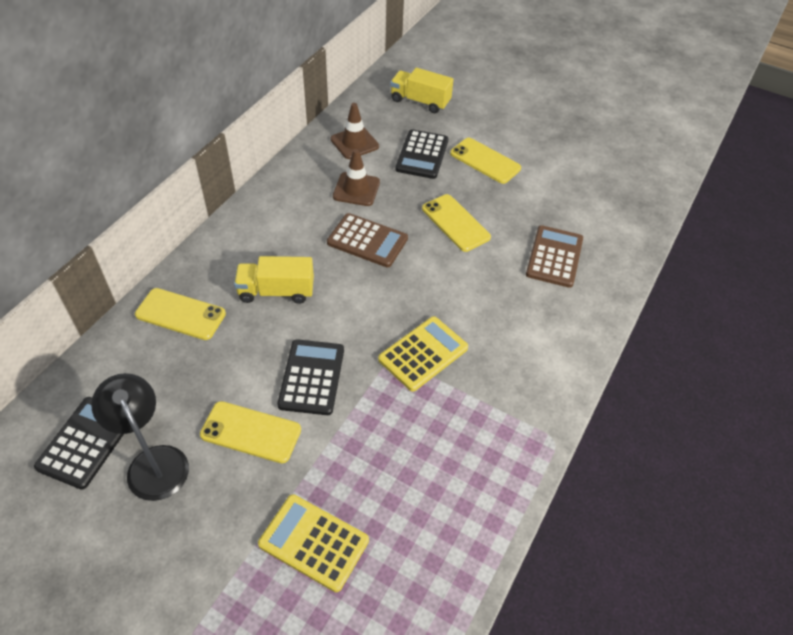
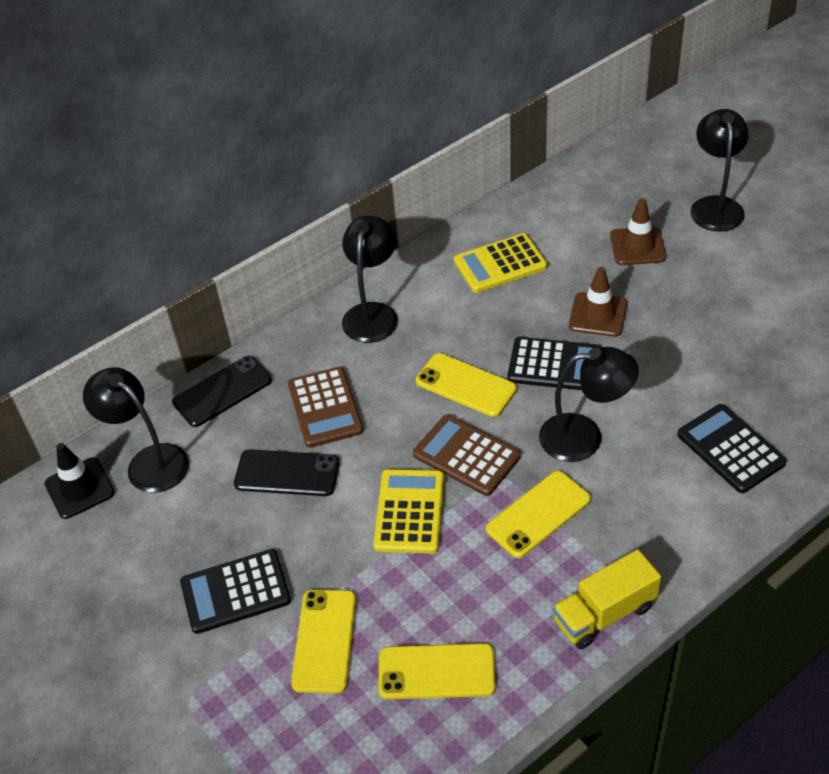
black lamp: [91,373,189,501] = 1 -> [83,367,189,493] [342,216,398,343] [539,347,639,462] [690,109,749,232] = 4
black phone: none = 0 -> [172,356,272,427] [234,449,340,496] = 2
black traffic cone: none = 0 -> [45,443,115,519] = 1
yellow truck: [234,256,314,304] [390,68,454,113] = 2 -> [552,549,661,649] = 1

